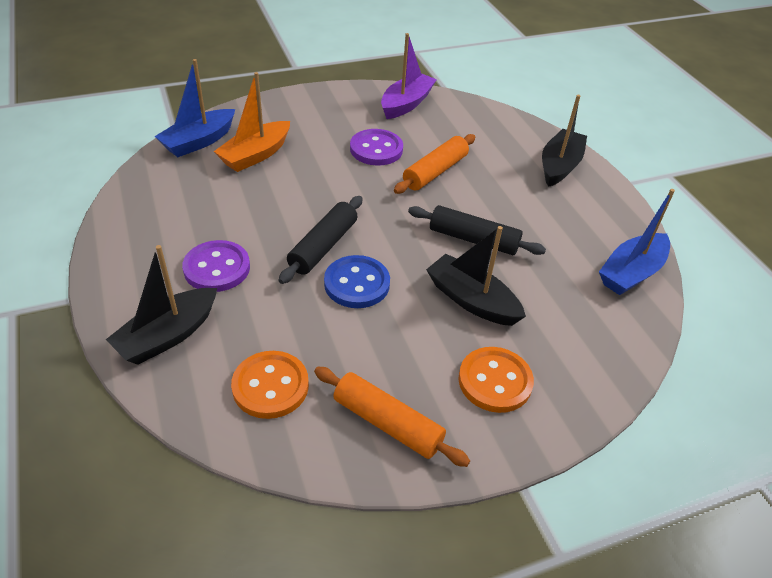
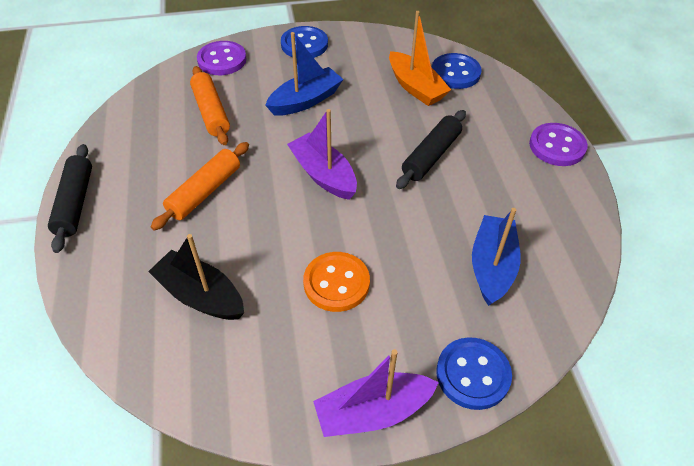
black boat: [106,245,217,365] [426,226,526,326] [542,95,587,187] = 3 -> [148,234,244,320] = 1
blue button: [324,255,390,308] = 1 -> [281,26,328,58] [432,53,482,89] [436,337,512,410] = 3
orange button: [231,351,309,419] [458,347,534,413] = 2 -> [303,252,370,312] = 1
purple boat: [381,33,437,119] = 1 -> [287,109,357,200] [313,349,439,437] = 2

